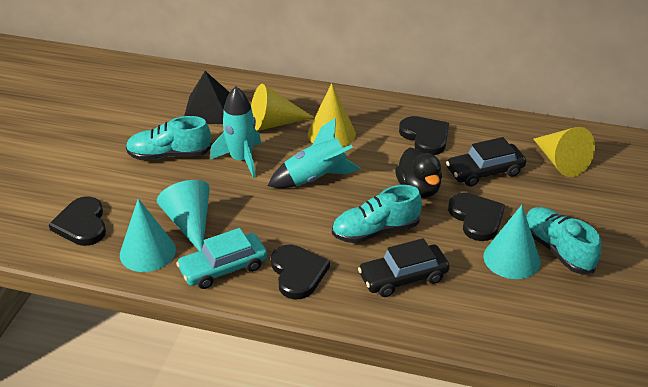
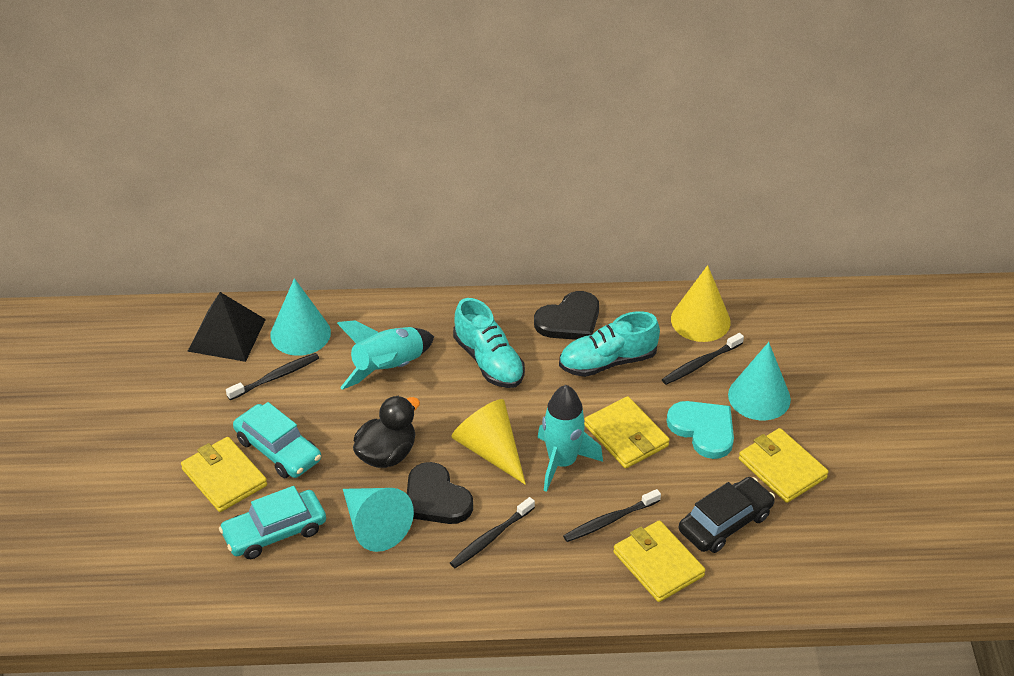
black car: [358,238,450,297] [446,137,526,187] = 2 -> [679,477,775,553] = 1
black heart: [49,196,106,246] [271,245,330,300] [399,116,449,155] [448,193,505,241] = 4 -> [407,462,473,524] [534,291,599,340] = 2
black toothbrush: none = 0 -> [226,353,319,400] [450,497,535,568] [563,489,661,542] [662,333,744,385] = 4
turquoise car: [176,228,267,289] = 1 -> [219,486,326,559] [233,402,321,478] = 2
turquoise heart: none = 0 -> [667,401,734,459] = 1
turquoise shoe: [126,116,212,160] [332,185,422,243] [526,207,602,274] = 3 -> [453,298,525,388] [559,311,660,377] = 2
yellow cone: [251,84,314,131] [308,83,356,147] [533,127,595,177] = 3 -> [451,399,526,485] [671,265,731,342] = 2
yellow wallet: none = 0 -> [181,437,267,512] [584,396,670,469] [613,520,705,602] [739,428,829,503] = 4

